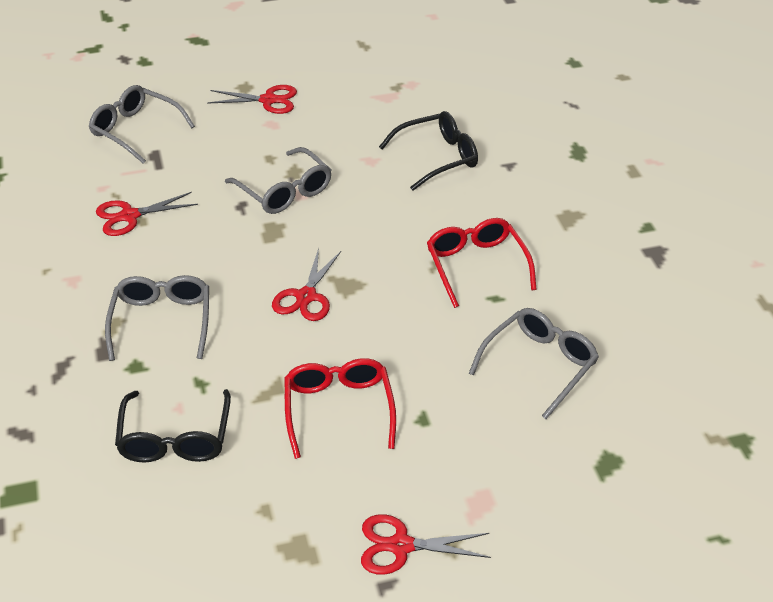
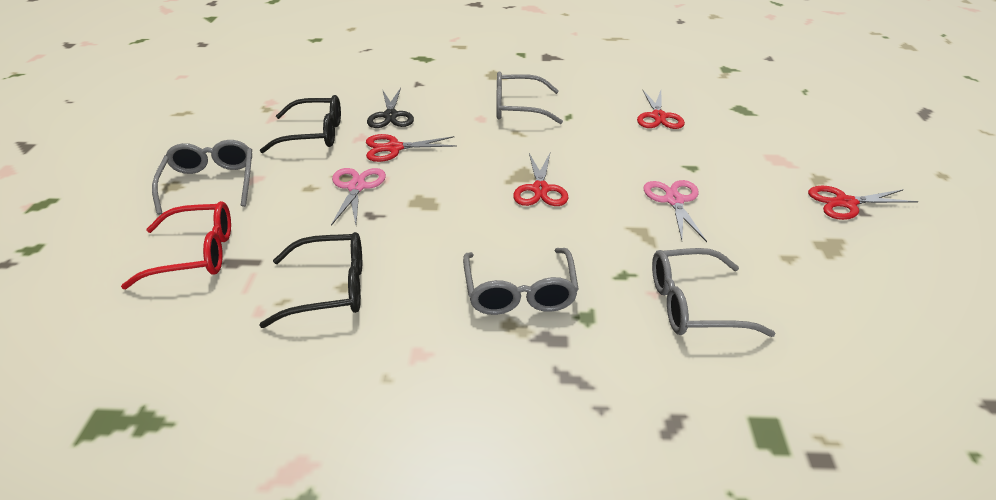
black scissors: none = 0 -> [367,88,414,128] = 1
pink scissors: none = 0 -> [331,168,386,226] [643,180,707,242] = 2
red glasses: [285,358,396,459] [427,218,537,308] = 2 -> [121,201,231,289] = 1

